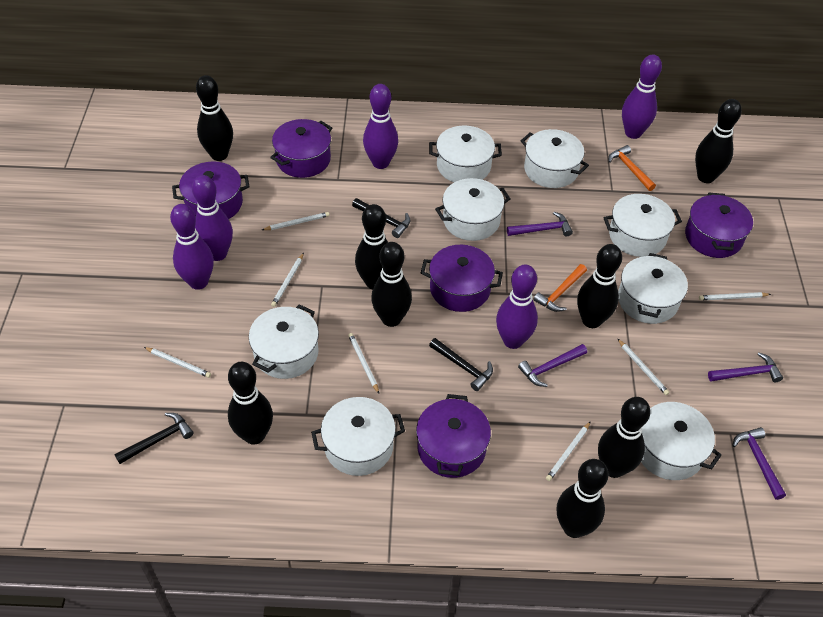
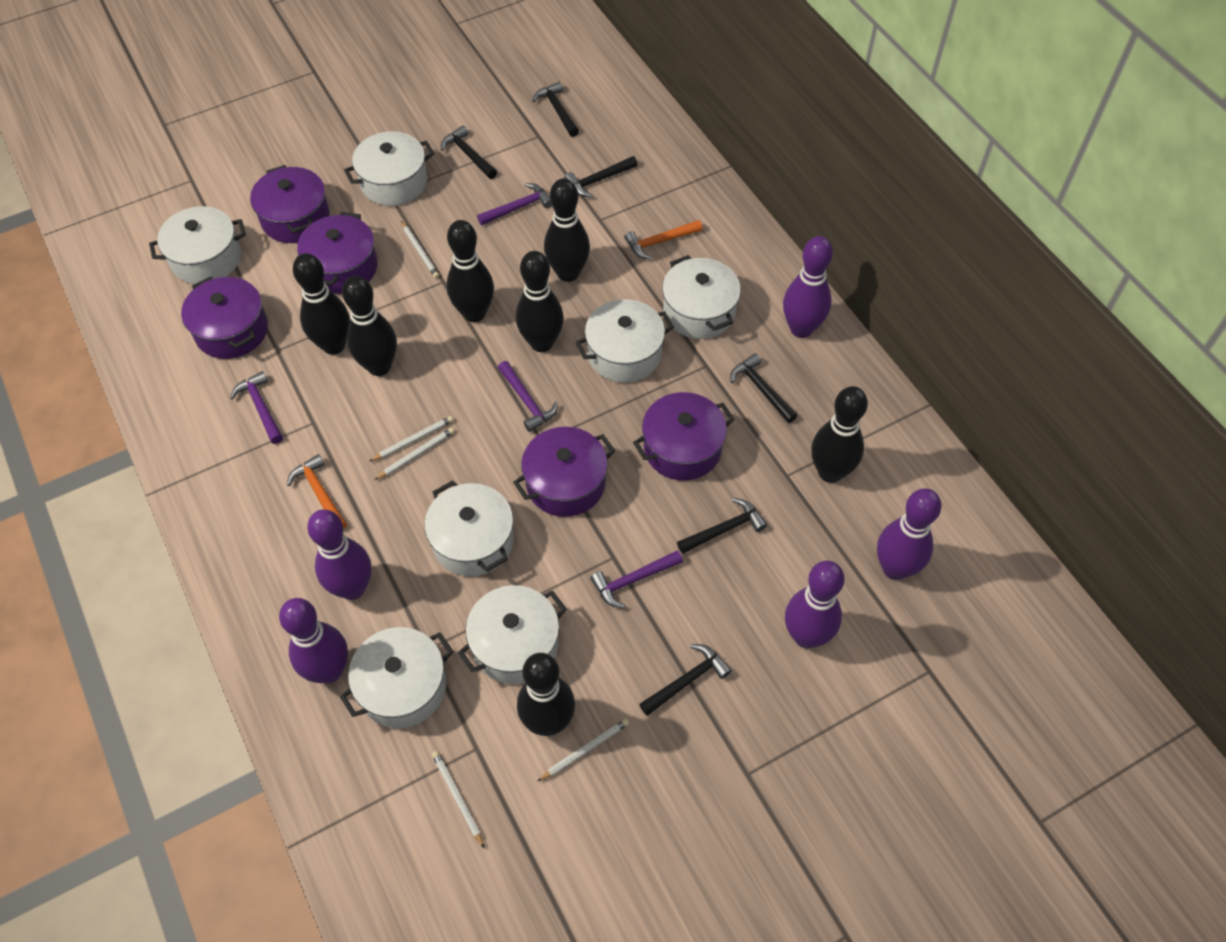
black bowling pin: [196,75,233,161] [228,362,273,445] [355,204,388,289] [371,242,412,327] [557,459,608,538] [577,244,622,328] [598,397,650,478] [695,99,742,183] = 8 -> [293,253,350,355] [342,276,397,376] [446,220,494,322] [516,251,564,352] [517,653,575,736] [544,178,590,282] [811,386,868,483] = 7
black hammer: [114,413,194,464] [352,198,411,238] [429,338,493,391] = 3 -> [441,125,497,179] [532,82,579,137] [564,156,638,197] [639,644,732,716] [677,498,767,554] [730,353,797,423] = 6
white pencil: [144,347,211,378] [262,212,330,230] [271,253,304,307] [348,333,379,394] [546,421,591,481] [618,339,670,395] [699,292,771,300] = 7 -> [369,416,453,462] [374,428,455,480] [401,221,439,278] [432,751,485,849] [538,719,630,781] = 5
white pot: [249,304,319,379] [311,397,405,476] [429,126,502,182] [435,178,511,241] [521,129,589,188] [603,194,682,257] [618,253,688,324] [641,402,722,480] = 8 -> [149,206,246,284] [340,627,454,728] [344,131,434,206] [425,480,514,576] [458,585,567,684] [575,299,674,383] [662,255,741,339] = 7

